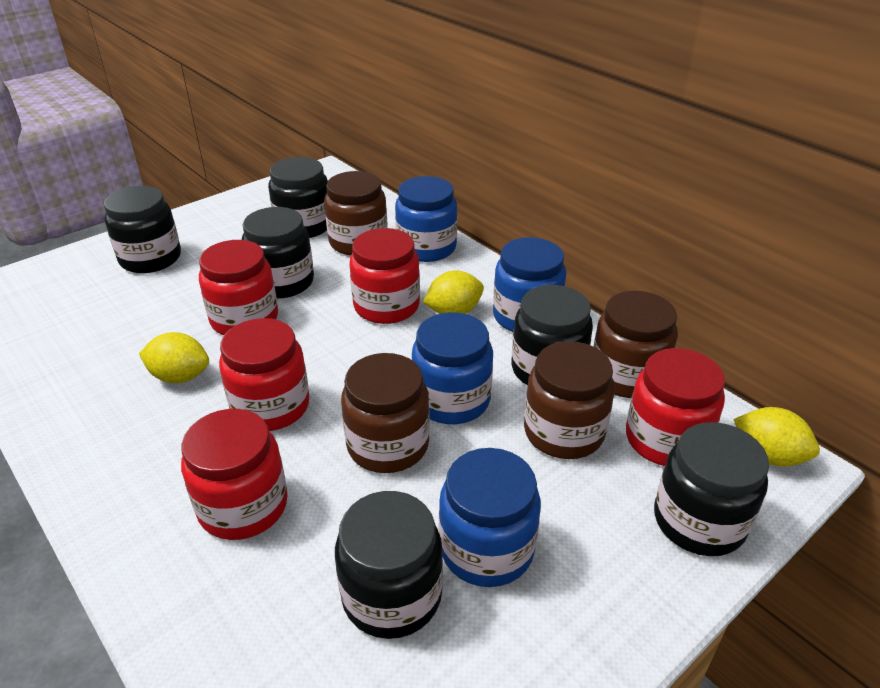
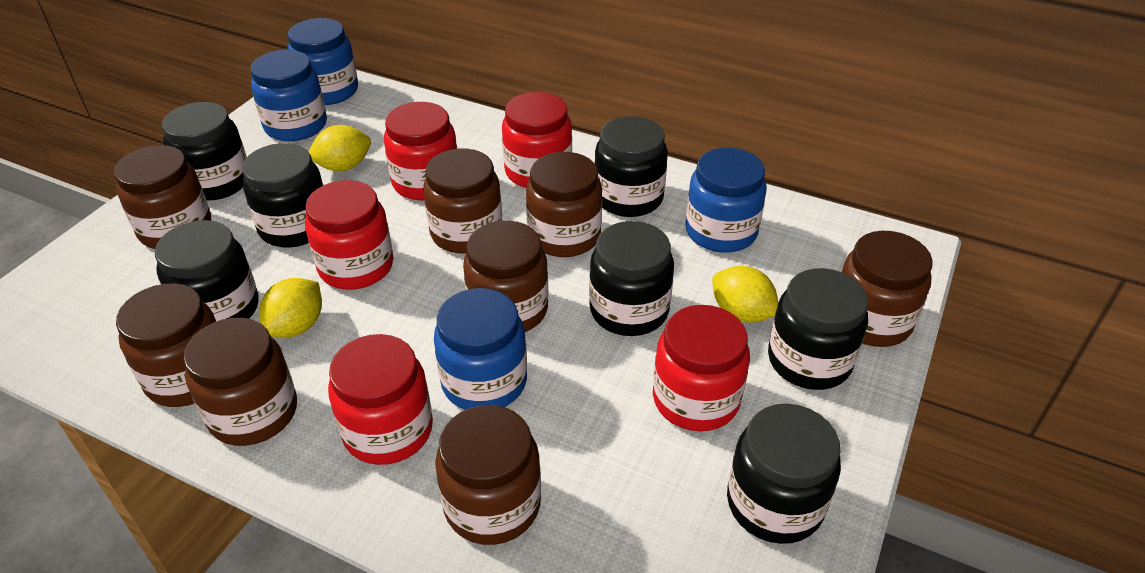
black jar: [104,186,181,273] [242,207,314,298] [268,157,328,238] [335,491,443,639] [511,285,593,385] [654,422,769,556] = 6 -> [155,220,259,322] [162,102,247,201] [242,143,323,248] [589,221,674,336] [595,116,668,217] [727,404,841,544] [768,268,868,390] = 7
brown jar: [324,171,388,255] [341,353,430,473] [524,341,615,459] [593,291,678,398] = 4 -> [114,145,211,249] [116,283,216,407] [183,318,297,446] [423,149,502,254] [435,405,541,545] [463,221,548,332] [526,152,602,257] [842,231,933,347] = 8

